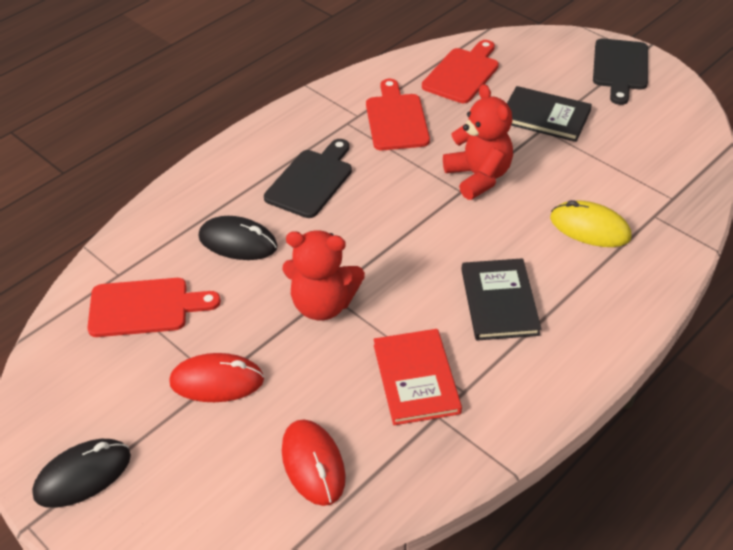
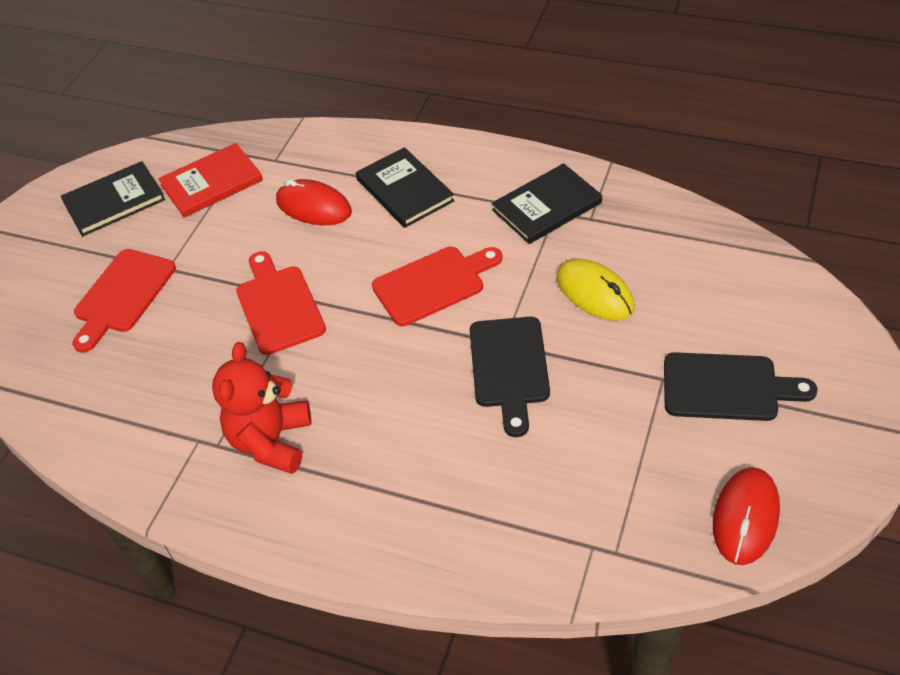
black book: [461,258,541,340] [507,86,592,142] = 2 -> [61,161,165,236] [356,147,455,228] [492,163,602,244] = 3
black mouse: [32,439,131,508] [199,216,278,260] = 2 -> none = 0
red teddy bear: [282,230,365,321] [443,84,513,200] = 2 -> [212,342,311,474] = 1

